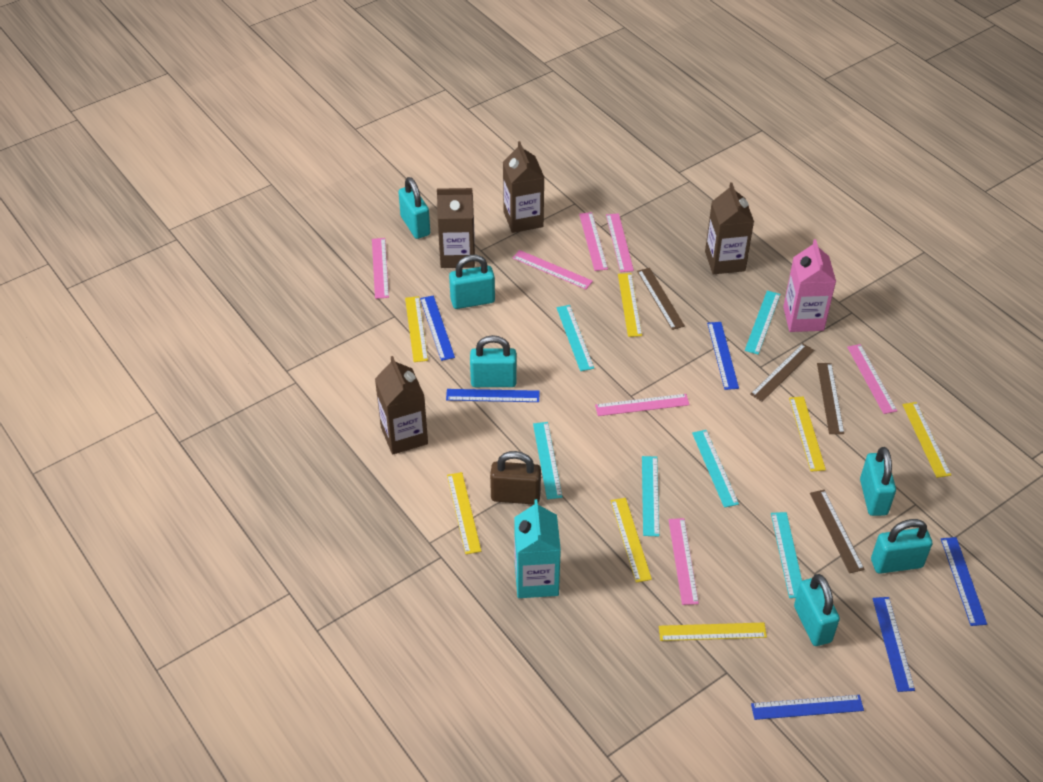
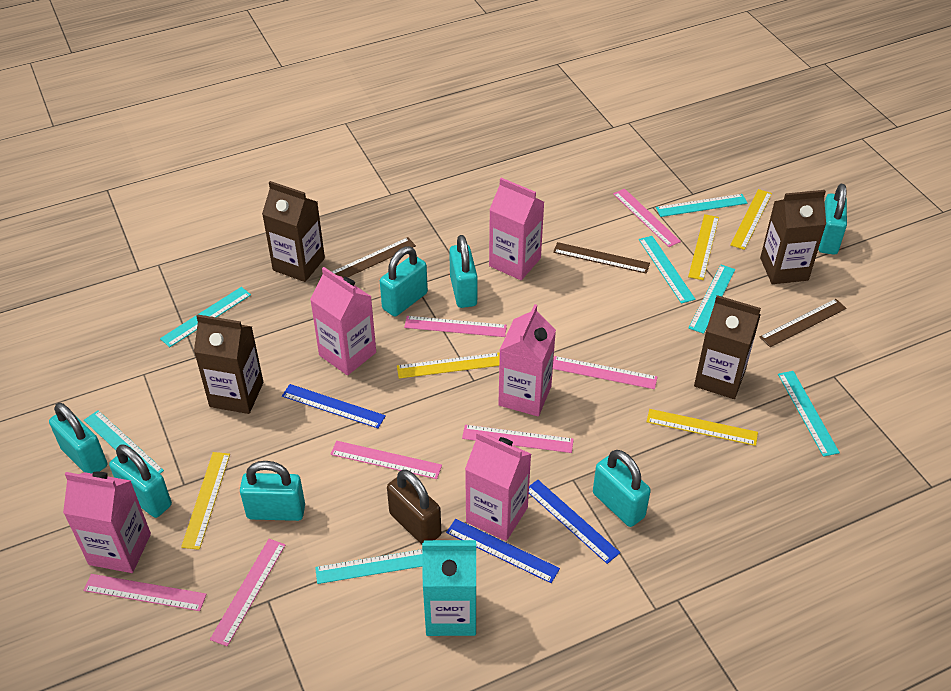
blue ruler: [420,295,455,361] [446,389,539,402] [707,322,739,390] [751,695,864,720] [873,597,915,692] [941,537,987,626] = 6 -> [282,384,386,428] [446,519,560,583] [529,480,620,564] = 3
brown ruler: [637,268,685,330] [750,343,814,402] [810,490,865,573] [817,363,844,434] = 4 -> [332,237,416,278] [553,242,650,274] [760,299,847,347] = 3
pink carton: [783,239,836,332] = 1 -> [63,472,151,573] [310,267,376,375] [465,431,531,541] [489,178,544,280] [498,304,556,416] = 5
turquoise padlock: [398,177,430,239] [449,255,495,309] [470,335,517,387] [794,574,840,646] [860,447,896,516] [871,519,932,574] = 6 -> [49,403,107,474] [109,445,172,518] [240,461,305,521] [380,246,428,317] [449,235,477,308] [593,450,651,527] [818,184,847,255] = 7
turquoise ruler: [533,422,563,499] [556,305,594,371] [642,456,659,536] [692,430,739,508] [745,291,780,355] [771,512,802,598] = 6 -> [84,410,164,474] [160,287,251,347] [315,549,423,584] [639,236,695,304] [656,194,747,217] [689,265,735,334] [778,371,840,457] = 7
yellow ruler: [405,296,428,362] [447,472,481,554] [611,498,652,583] [618,273,642,337] [659,622,767,641] [789,397,826,472] [902,402,951,478] = 7 -> [181,452,230,550] [397,353,500,378] [647,409,758,446] [688,214,719,280] [730,189,772,250] = 5

